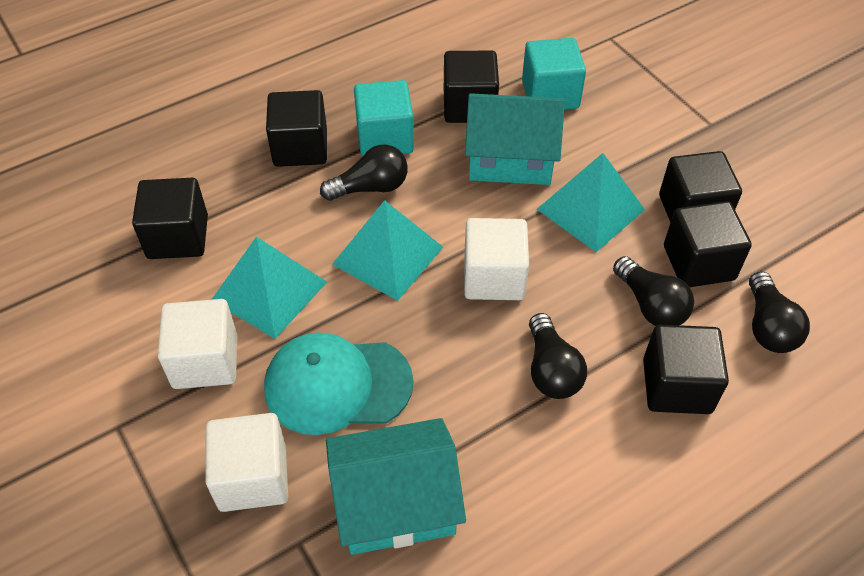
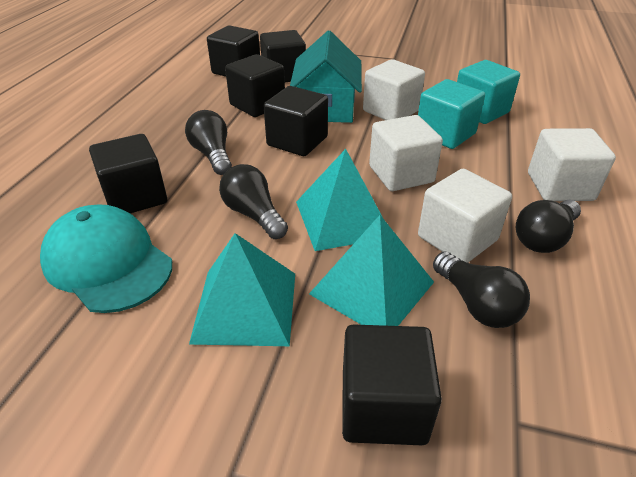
turquoise house: [326,418,466,555] [465,93,565,185] = 2 -> [290,31,362,123] = 1
white cube: [157,299,237,389] [205,413,288,512] [464,218,529,300] = 3 -> [363,59,425,120] [369,115,443,191] [418,169,512,263] [528,128,616,201] = 4

